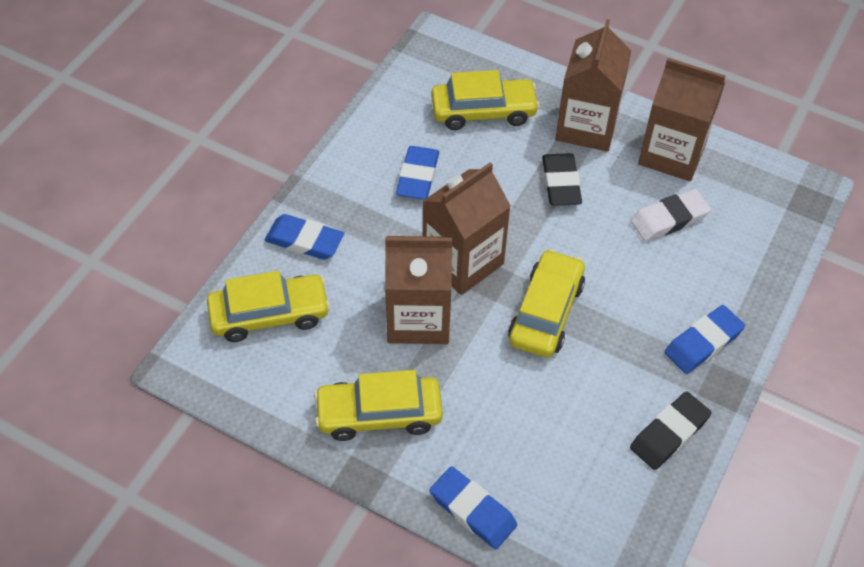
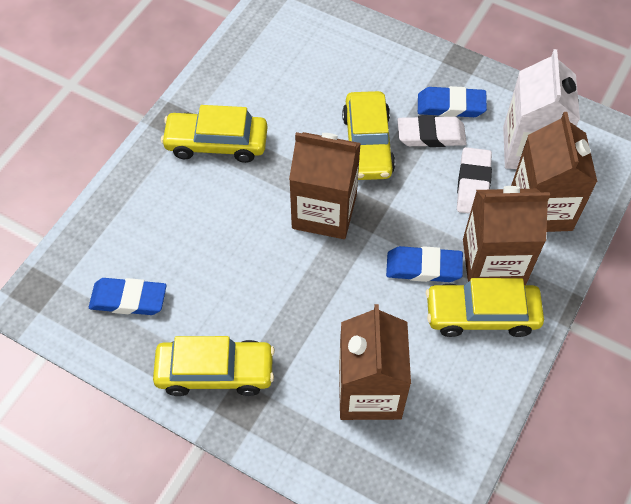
black eraser: [542,153,582,206] [630,391,711,470] = 2 -> none = 0
blue eraser: [265,214,344,260] [396,146,439,199] [429,466,517,549] [664,305,745,374] = 4 -> [89,278,166,315] [386,246,463,282] [418,86,487,117] = 3
white carton: none = 0 -> [503,49,580,169] = 1
white eraser: [630,189,711,241] = 1 -> [397,115,467,147] [457,147,492,214] = 2

